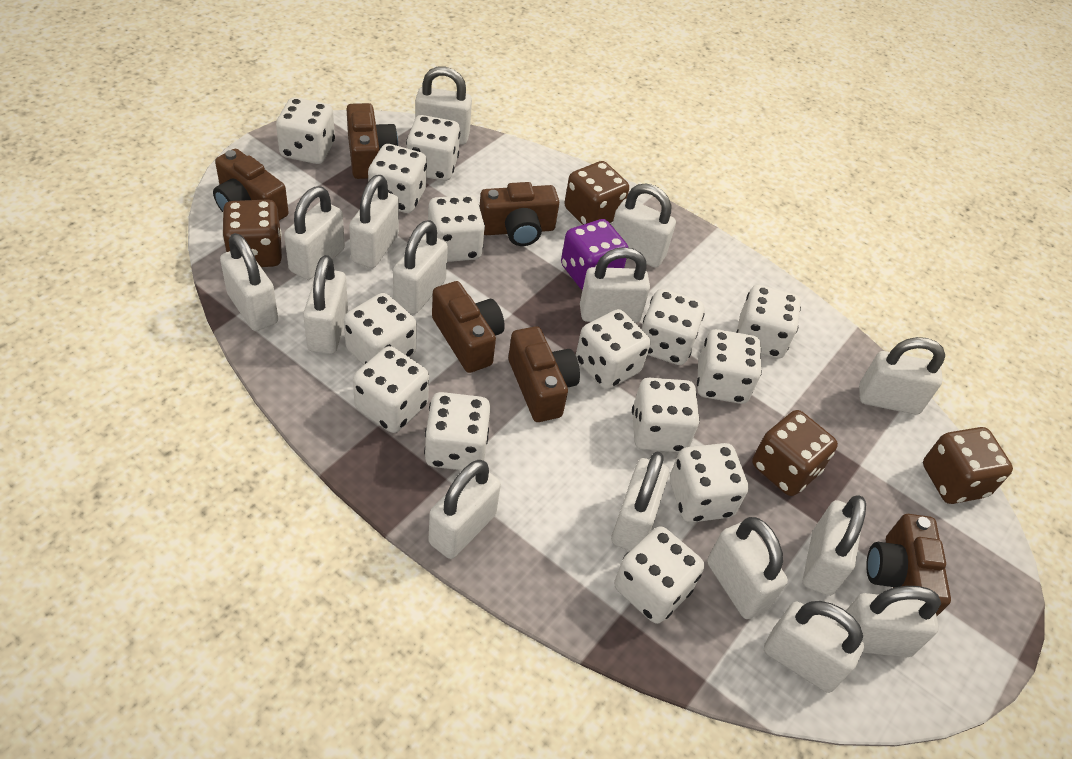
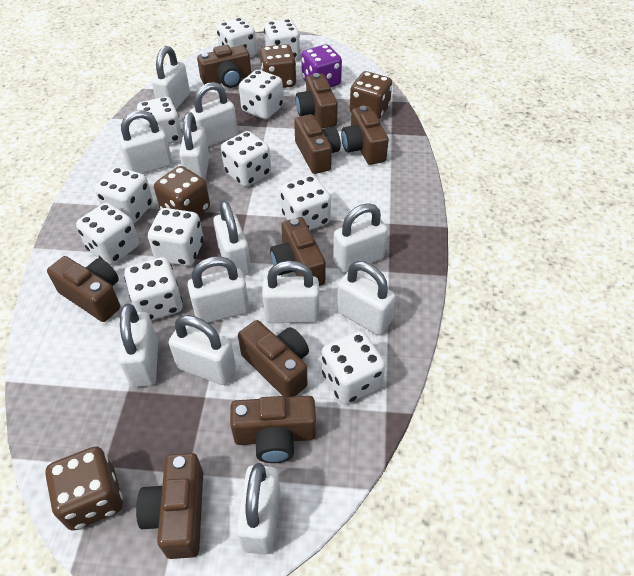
brown camera: [213,149,289,221] [347,103,398,179] [432,281,505,373] [480,182,559,246] [508,326,580,422] [866,514,951,616] = 6 -> [47,256,120,322] [136,453,203,559] [197,44,251,88] [230,396,316,463] [238,320,309,397] [270,217,326,286] [294,114,341,174] [296,73,338,128] [341,106,389,165] = 9
white dice: [276,97,335,164] [344,293,417,365] [353,346,429,433] [368,144,427,213] [406,115,460,181] [424,392,491,470] [428,195,485,262] [576,309,651,389] [614,526,704,624] [632,378,700,452] [642,289,705,365] [670,443,748,523] [697,329,762,404] [736,285,801,359] = 14 -> [76,202,139,265] [95,167,153,224] [124,257,183,321] [137,97,182,144] [148,208,203,266] [216,17,257,57] [221,131,271,187] [239,70,283,119] [264,19,300,60] [280,175,331,230] [321,331,386,404] = 11
white padlock: [220,233,278,331] [284,186,345,280] [303,255,348,354] [349,175,399,268] [393,220,448,314] [415,66,472,144] [428,460,501,559] [580,247,650,323] [611,451,669,551] [612,183,676,268] [707,517,788,619] [764,601,864,693] [803,495,866,596] [837,586,941,657] [859,337,945,415] = 15 -> [118,304,158,387] [119,110,172,174] [152,46,190,109] [169,315,236,385] [179,112,210,180] [187,256,249,323] [190,82,238,147] [213,201,251,276] [236,463,281,555] [262,261,319,323] [333,203,388,273] [337,261,396,335] = 12

